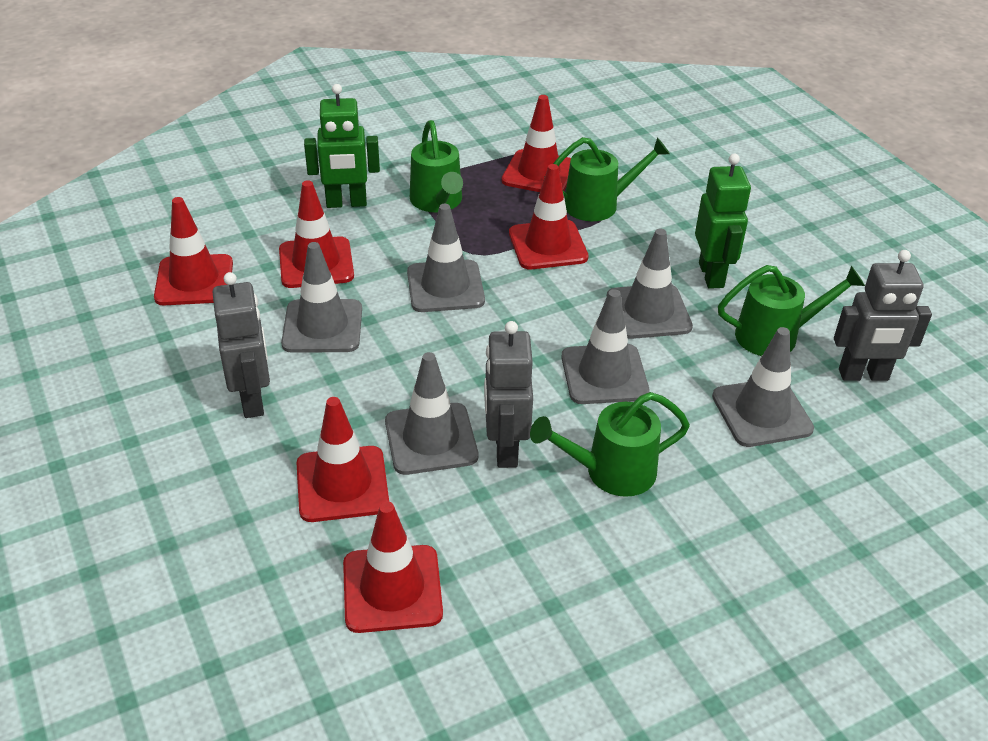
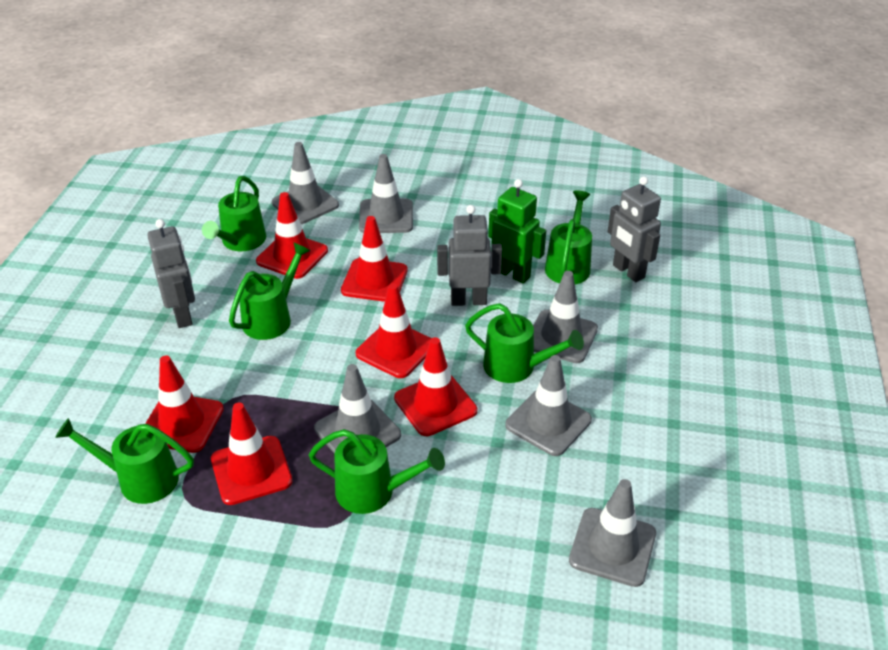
green robot: [304,84,380,208] [695,154,751,289] = 2 -> [488,179,546,284] = 1
green watering can: [410,120,463,212] [530,392,690,497] [544,137,670,221] [718,265,865,356] = 4 -> [55,418,194,504] [202,176,266,251] [229,243,311,340] [309,429,445,514] [465,303,584,383] [545,190,592,284] = 6

